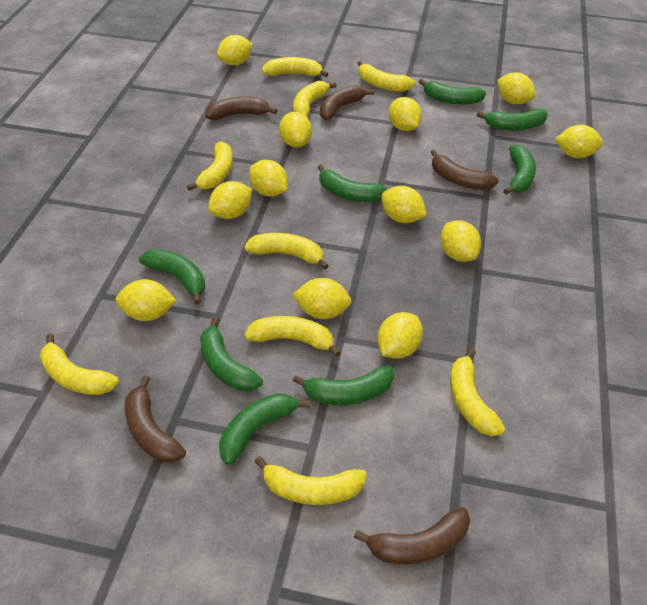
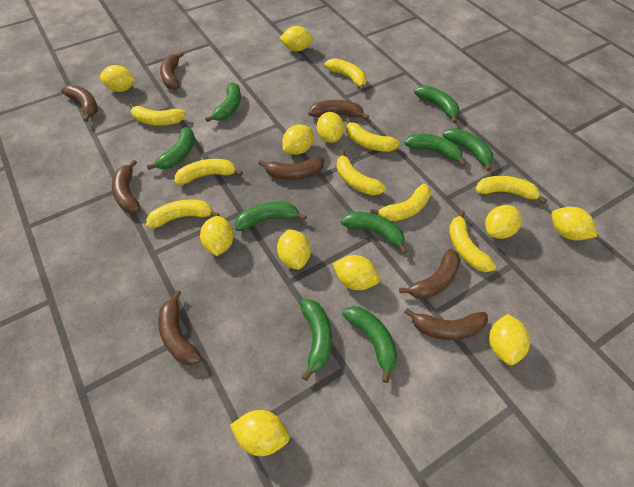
brown banana: [125,376,186,463] [205,96,277,120] [320,85,374,120] [354,507,470,565] [431,150,499,190] = 5 -> [61,85,98,122] [112,160,141,213] [158,290,202,365] [160,52,184,90] [258,157,324,180] [308,100,369,120] [399,248,461,299] [405,308,488,340] = 8
green banana: [139,249,205,305] [200,317,263,391] [219,393,310,465] [293,365,394,405] [317,164,388,202] [419,79,486,105] [477,109,548,131] [503,145,536,195] = 8 -> [146,127,195,170] [205,82,241,122] [235,202,307,231] [300,299,332,381] [341,212,408,254] [342,306,397,383] [404,134,466,166] [414,85,459,123] [442,128,493,171] = 9
yellow lemon: [116,279,176,321] [208,181,252,219] [217,35,253,66] [249,160,288,197] [279,112,312,147] [292,278,352,319] [377,312,423,359] [381,186,427,223] [389,97,422,131] [440,220,481,262] [497,72,535,104] [555,125,603,158] = 12 -> [100,65,136,92] [200,216,234,256] [230,410,290,456] [277,229,311,270] [279,26,313,52] [282,124,313,155] [317,112,344,143] [333,255,380,290] [485,205,522,239] [489,314,530,365] [552,207,597,241] = 11

